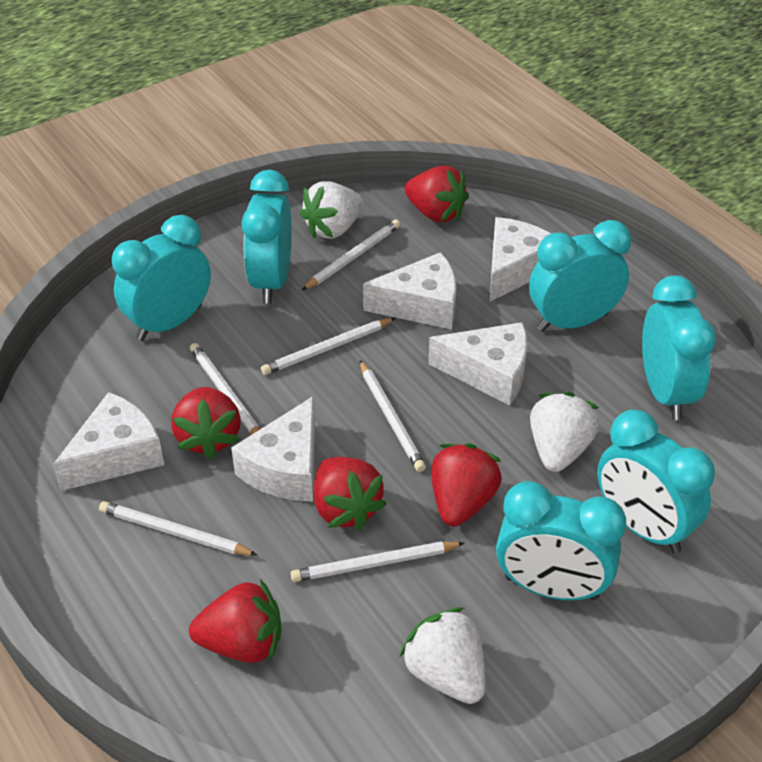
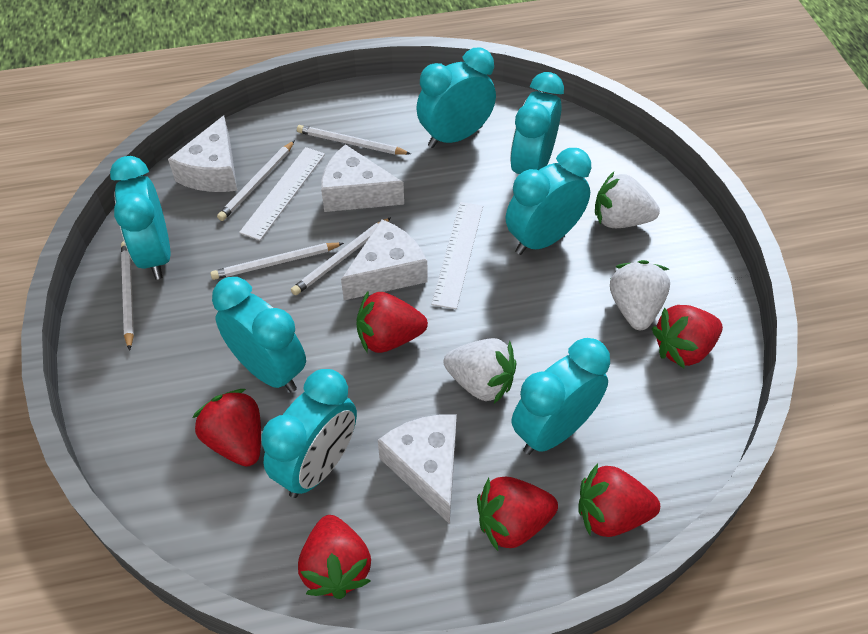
red strawberry: [171,387,241,459] [189,579,281,663] [314,457,387,530] [404,166,469,223] [431,443,502,527] = 5 -> [192,389,261,467] [298,515,371,599] [356,290,428,353] [477,477,558,551] [578,463,660,537] [652,305,723,368] = 6
turquoise clock: [112,215,211,341] [242,170,292,304] [496,481,626,600] [529,220,631,332] [597,410,715,553] [642,275,716,420] = 6 -> [110,156,171,280] [212,277,306,392] [261,369,357,498] [416,48,496,148] [506,148,591,255] [510,72,564,174] [512,338,610,455] = 7
white cheese: [53,392,164,491] [231,396,315,502] [363,252,456,330] [428,322,527,406] [490,217,551,301] = 5 -> [168,115,237,192] [321,144,404,212] [341,219,428,300] [378,414,457,524] = 4
white pencil: [99,501,257,556] [190,343,260,434] [261,318,395,375] [291,541,464,582] [302,220,400,290] [360,360,426,472] = 6 -> [121,241,134,351] [210,243,344,280] [217,140,295,221] [291,217,391,295] [297,125,411,155] = 5
white ruler: none = 0 -> [239,147,325,241] [431,202,483,309] = 2

